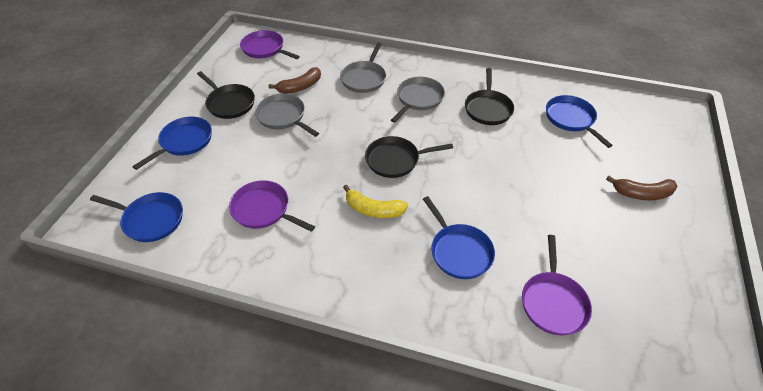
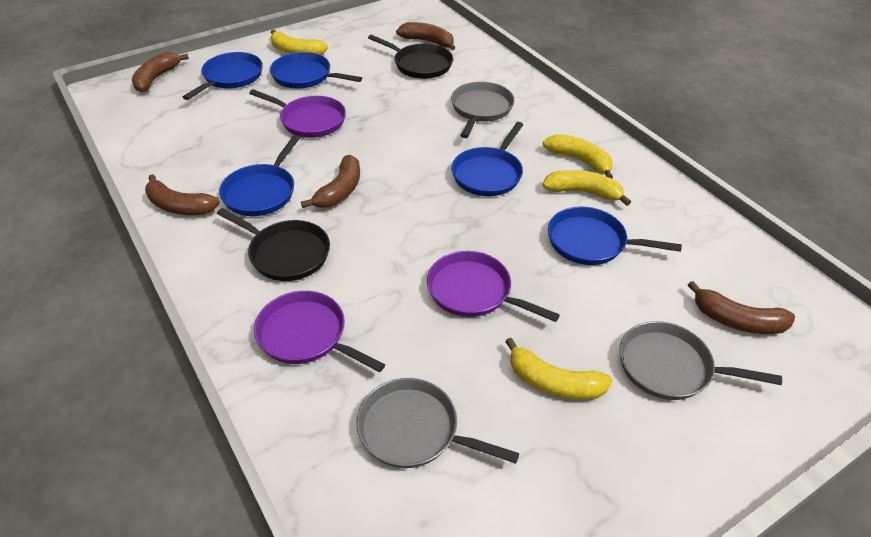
black pan: [197,71,255,119] [365,136,453,178] [465,68,514,125] = 3 -> [217,208,330,281] [368,35,453,79] = 2
blue pan: [90,192,183,242] [132,117,212,170] [423,196,495,279] [546,95,613,148] = 4 -> [183,52,263,100] [219,135,300,216] [270,52,362,88] [451,122,523,196] [548,207,682,265] = 5
brown banana: [269,67,321,94] [606,176,678,200] = 2 -> [132,52,189,92] [145,174,220,215] [301,155,360,208] [396,22,455,50] [688,281,795,334] = 5
yellow banana: [343,185,408,218] = 1 -> [270,30,328,55] [505,338,613,400] [542,170,631,206] [543,134,613,179] = 4

